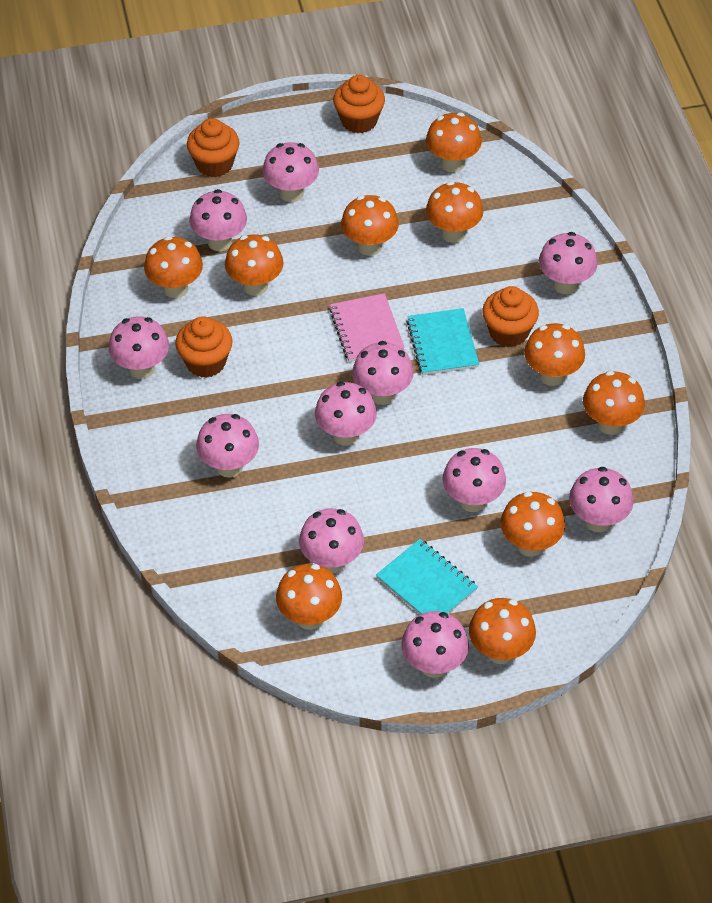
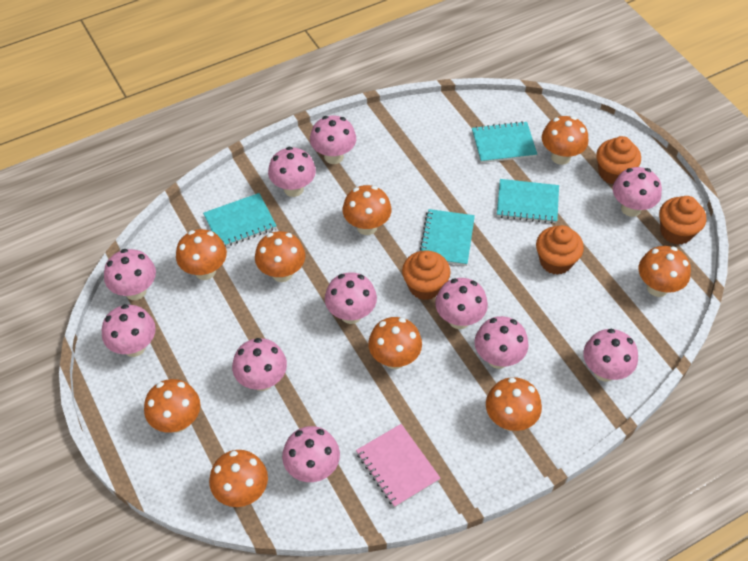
orange mushroom: [144,236,203,298] [225,234,283,296] [276,564,342,630] [341,195,399,256] [426,112,482,172] [426,181,483,243] [469,598,536,664] [500,491,565,557] [524,323,585,386] [583,371,645,435] = 10 -> [144,379,200,433] [176,229,227,280] [209,450,268,507] [255,231,305,282] [343,185,391,235] [368,317,422,369] [486,377,542,431] [542,116,588,165] [639,246,691,297] = 9
turquoise notebook: [376,539,478,614] [406,308,479,375] = 2 -> [203,193,277,247] [420,209,475,266] [472,121,537,163] [497,179,559,224] = 4

